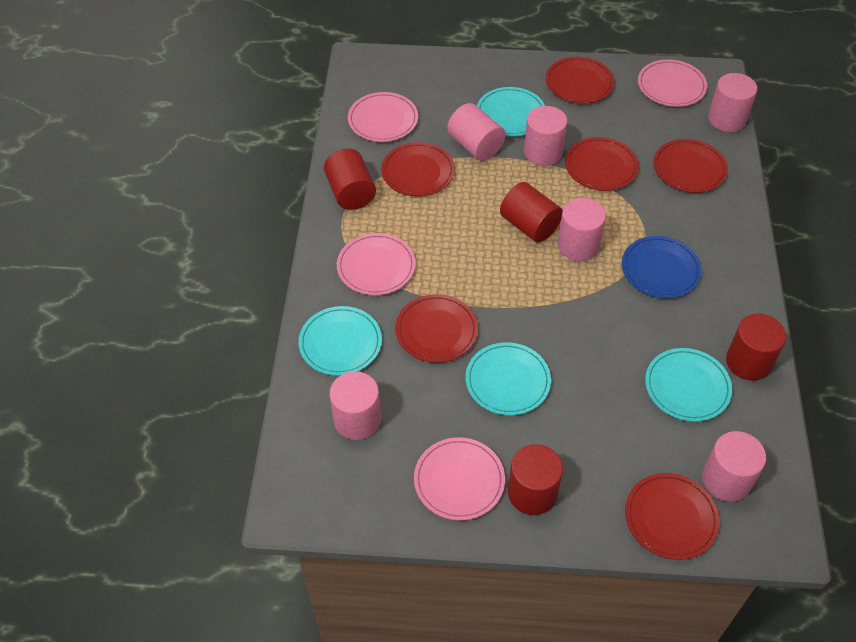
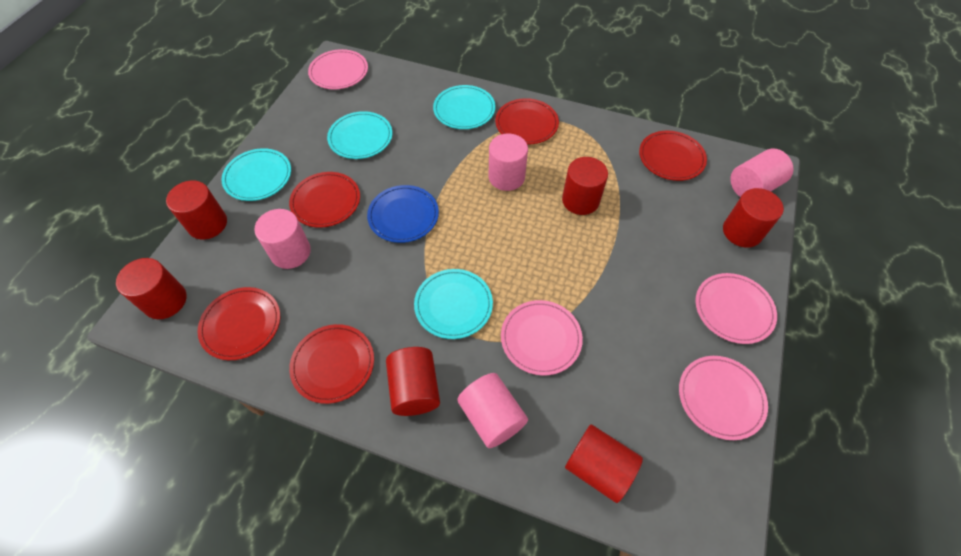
pink cylinder: [330,371,381,440] [447,103,506,161] [524,106,567,166] [558,198,606,261] [702,431,766,502] [708,73,757,132] = 6 -> [254,209,311,269] [457,373,528,448] [489,133,528,191] [730,149,793,197] = 4
red cylinder: [324,148,376,210] [500,182,563,242] [508,444,563,515] [726,314,786,381] = 4 -> [116,258,187,319] [166,181,227,240] [386,347,440,416] [562,157,608,215] [565,424,643,503] [723,188,784,248] = 6
red plate: [381,142,455,196] [395,294,478,363] [546,57,614,104] [565,137,639,191] [625,473,720,560] [653,139,728,193] = 6 -> [198,287,280,360] [289,172,360,228] [289,324,374,404] [495,98,559,144] [639,131,707,181] = 5

